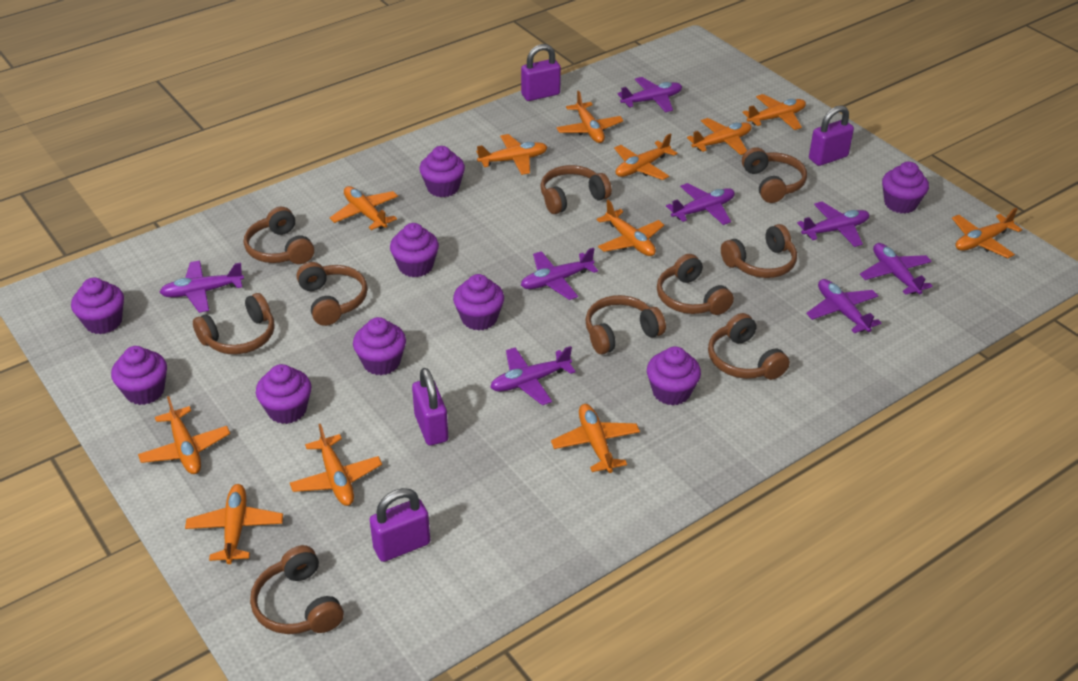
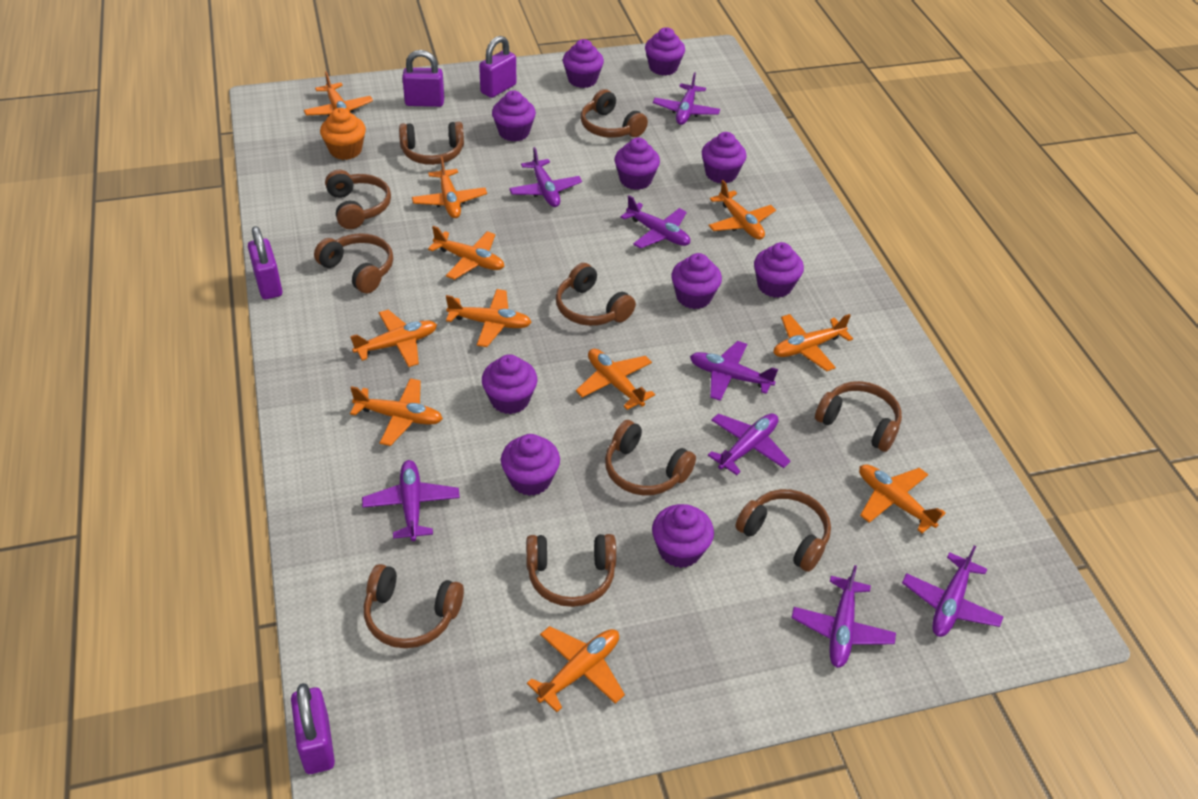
orange cupcake: none = 0 -> [320,108,366,160] = 1
orange plane: [138,396,230,474] [185,484,283,564] [290,424,382,506] [330,186,398,230] [476,134,547,175] [551,404,640,473] [557,91,624,143] [596,200,664,256] [614,133,678,180] [687,118,752,155] [742,94,806,130] [952,208,1022,258] = 12 -> [304,71,373,116] [350,310,437,367] [350,378,443,446] [412,156,487,218] [428,226,504,280] [446,289,532,347] [527,626,625,712] [576,349,655,410] [708,180,776,240] [773,314,853,371] [859,464,946,533] = 11
purple cupcake: [71,278,124,334] [111,346,167,405] [256,364,311,424] [353,317,406,375] [390,223,439,277] [420,146,465,197] [453,274,504,331] [647,346,701,405] [882,162,929,214] = 9 -> [482,354,537,414] [492,90,536,141] [501,434,560,496] [563,39,604,88] [615,138,660,190] [645,27,685,75] [652,504,714,568] [671,253,722,309] [702,132,747,183] [754,242,804,298] = 10

